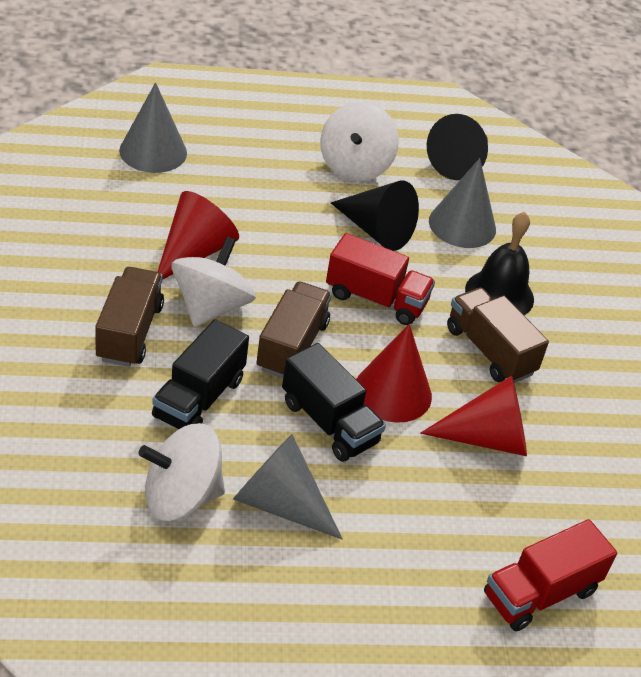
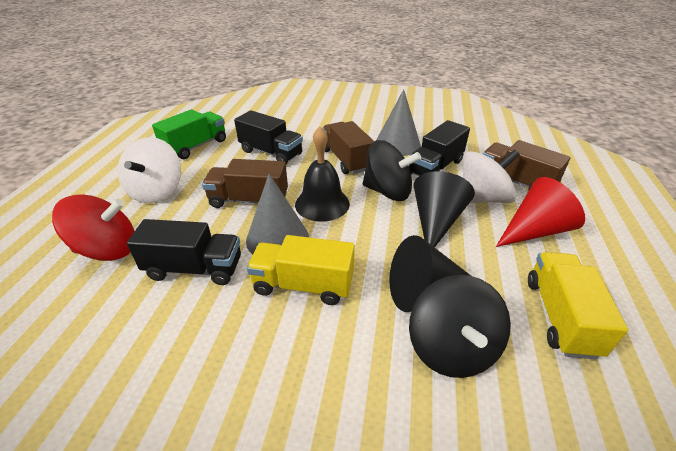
black spinning top: none = 0 -> [363,140,421,201] [409,275,511,378] = 2
black truck: [152,319,249,429] [282,343,386,462] = 2 -> [127,219,241,285] [234,110,303,164] [409,120,470,176] = 3
green truck: none = 0 -> [152,109,226,159] = 1
grey cone: [119,82,187,173] [233,434,343,540] [429,158,496,248] = 3 -> [246,174,309,255] [376,89,421,156] = 2
red cone: [158,191,239,280] [356,324,432,423] [420,375,527,456] = 3 -> [496,177,585,247] = 1
red spinning top: none = 0 -> [52,195,135,261] = 1
red truck: [326,233,435,325] [484,519,617,631] = 2 -> none = 0
white spinning top: [138,423,225,521] [172,236,256,327] [320,102,399,181] = 3 -> [118,137,181,203] [463,150,520,203] = 2
yellow truck: none = 0 -> [247,235,355,305] [528,252,628,359] = 2

